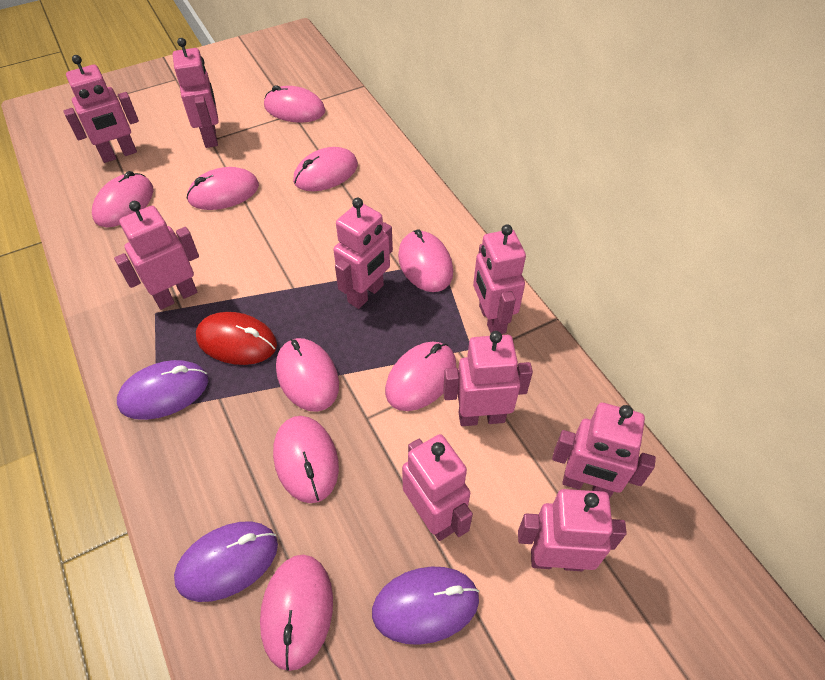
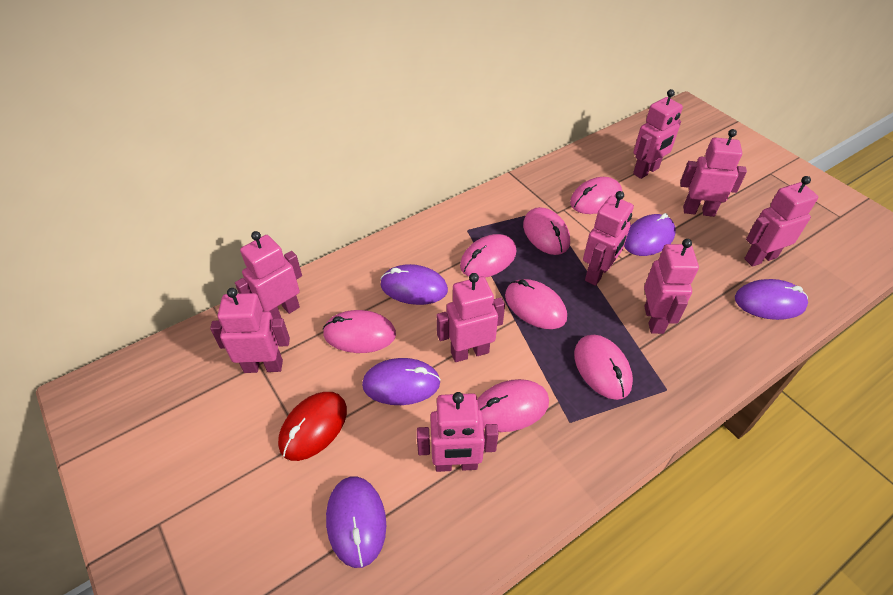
pink mouse: [92,171,153,227] [186,167,259,210] [260,555,333,671] [264,85,326,123] [273,416,339,503] [276,338,339,412] [293,147,358,191] [385,342,456,411] [398,229,453,292] = 9 -> [323,310,396,353] [460,234,516,278] [477,379,549,432] [505,279,567,329] [523,207,570,255] [570,177,622,214] [574,335,633,400] = 7
purple mouse: [117,360,208,420] [174,521,278,602] [372,566,479,645] = 3 -> [326,476,386,568] [362,358,441,405] [381,264,448,305] [624,213,676,256] [735,279,808,320] = 5

